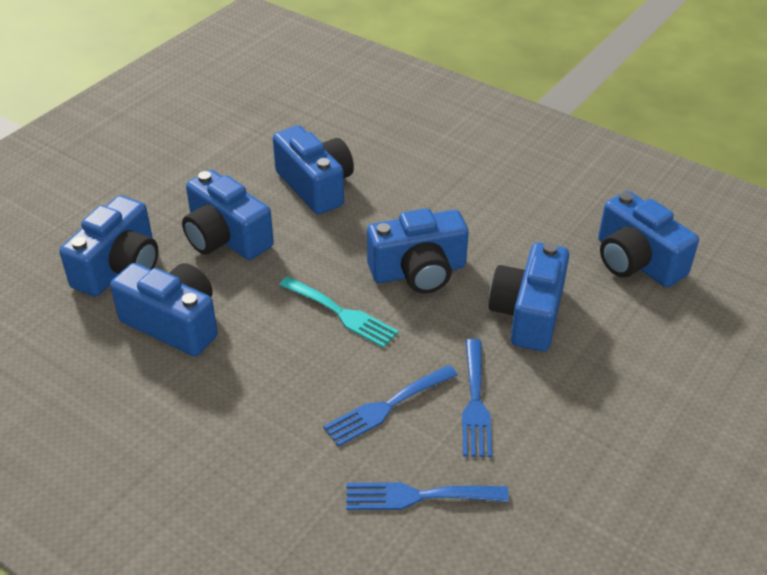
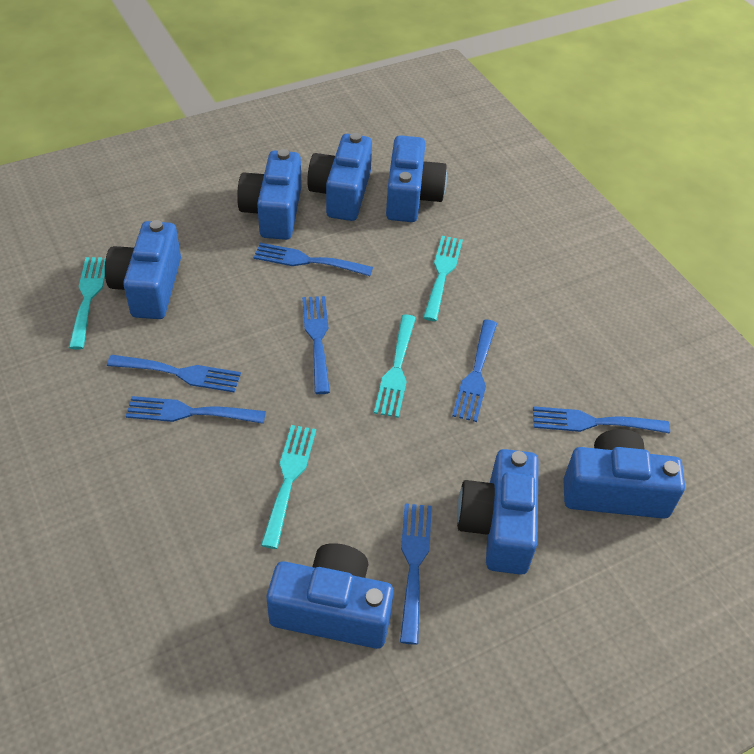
blue fork: [323,365,458,447] [346,482,509,510] [462,339,492,457] = 3 -> [107,355,241,392] [126,396,266,424] [253,243,373,276] [302,296,330,394] [400,503,432,645] [452,320,497,422] [533,406,670,434] = 7
turquoise fork: [279,276,399,348] = 1 -> [69,257,106,349] [261,425,316,549] [374,314,416,418] [423,236,463,321] = 4

